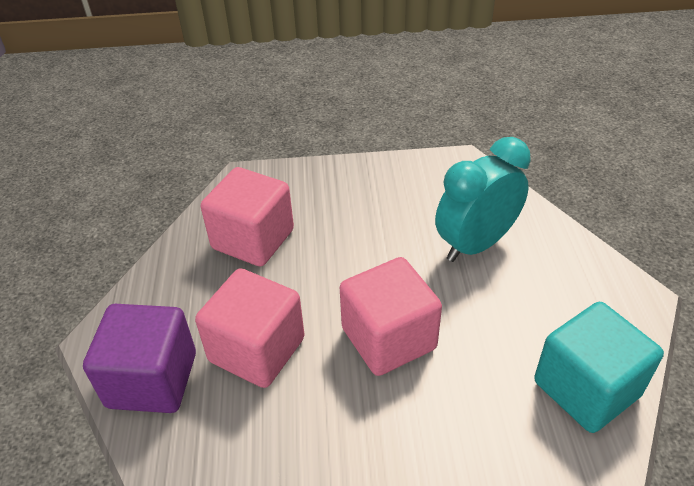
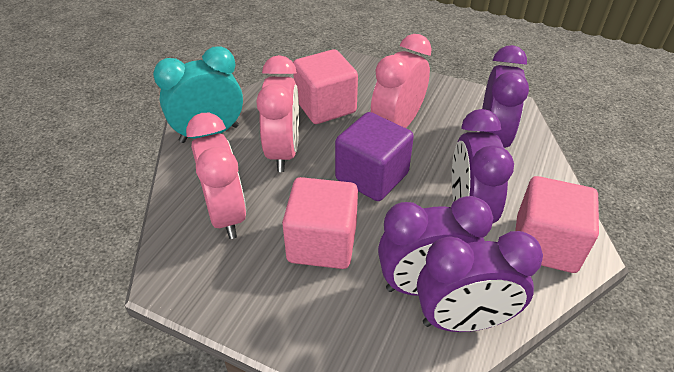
pink clock: none = 0 -> [186,113,247,239] [256,55,299,172] [371,34,432,128] = 3
purple clock: none = 0 -> [378,196,493,296] [417,231,543,332] [452,109,514,224] [480,45,529,148] = 4
turquoise cube: [534,302,664,433] = 1 -> none = 0

